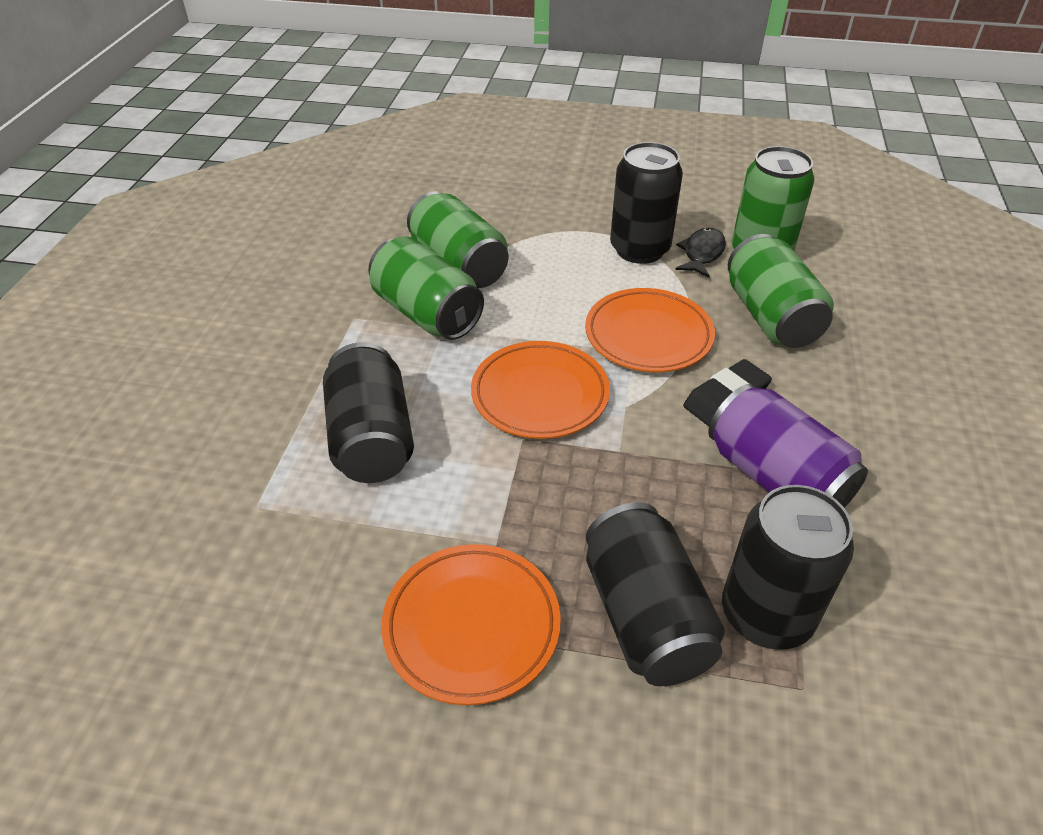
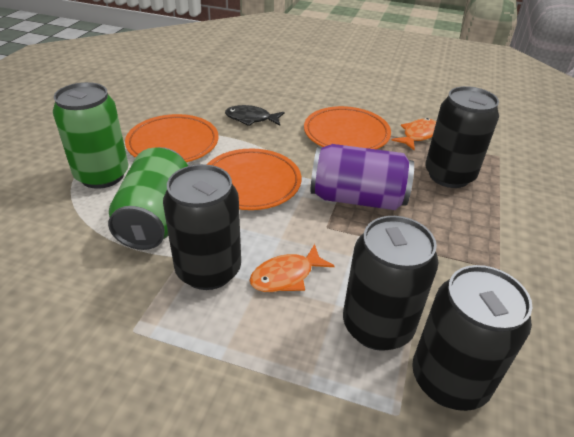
black eraser: [683,359,772,426] = 1 -> none = 0
green can: [369,236,484,340] [407,191,508,288] [728,234,834,348] [732,146,814,251] = 4 -> [53,82,129,189] [108,147,188,250] = 2
orange fish: none = 0 -> [249,244,334,292] [391,118,436,150] = 2

